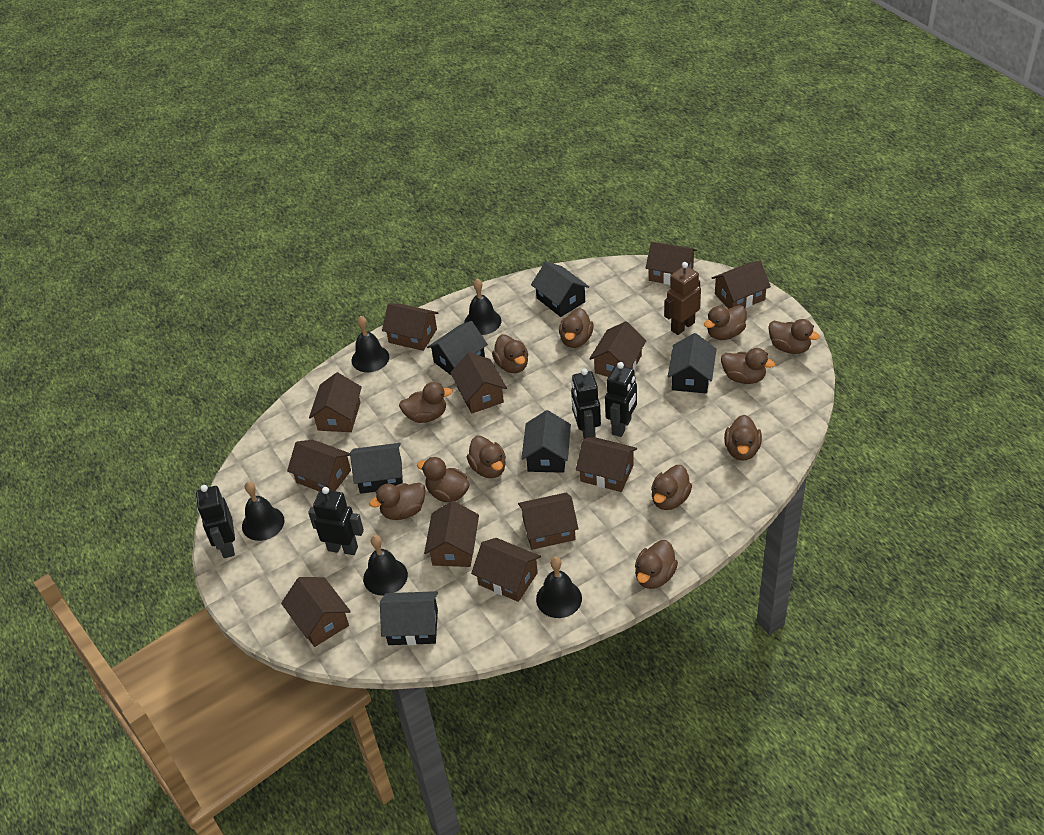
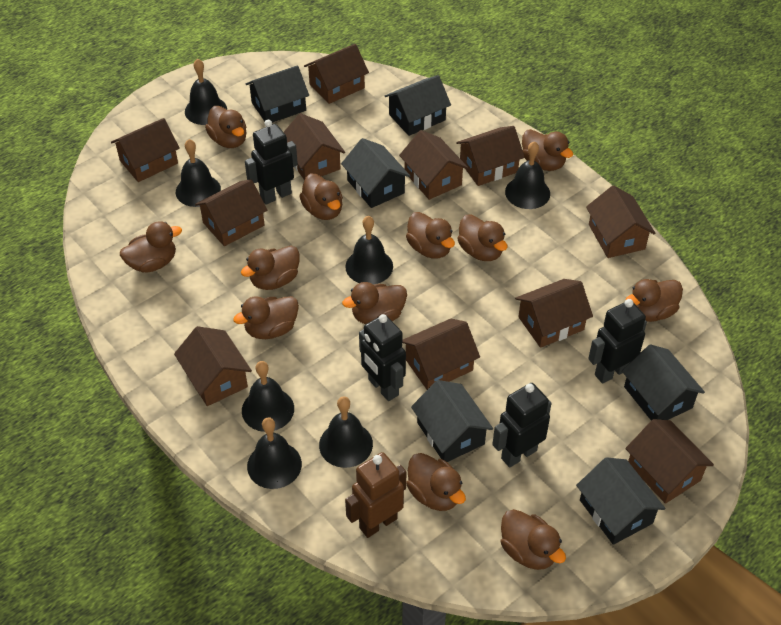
black bell: [242,482,284,541] [351,316,389,372] [363,535,408,596] [464,279,501,335] [536,557,582,618] = 5 -> [176,139,221,207] [185,59,227,125] [242,361,294,432] [247,418,302,489] [319,397,373,468] [345,216,393,284] [505,141,550,209] = 7
brown house: [281,577,351,647] [287,440,351,491] [309,372,362,432] [382,303,438,351] [424,501,479,567] [450,352,507,414] [471,538,541,602] [518,492,578,550] [576,437,637,492] [589,321,646,377] [646,241,697,285] [712,261,771,309] = 12 -> [111,118,180,182] [174,326,252,406] [195,179,268,246] [284,113,345,180] [304,44,369,104] [399,130,468,200] [402,318,480,390] [456,126,525,186] [515,279,593,348] [586,185,656,258] [625,419,714,504] = 11

